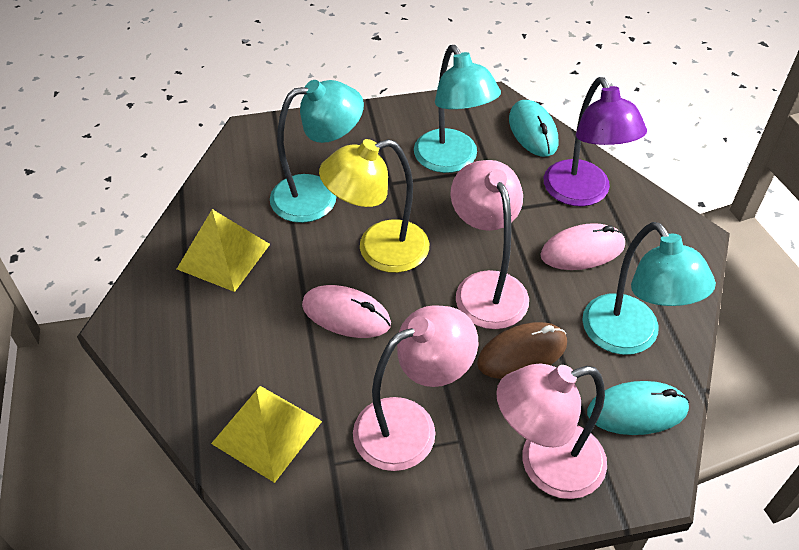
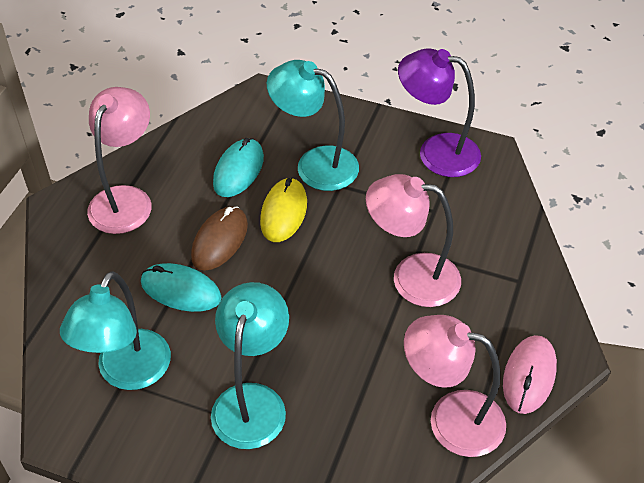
pink mouse: [302,285,391,338] [541,223,625,270] = 2 -> [503,335,557,414] = 1
yellow lamp: [319,139,429,273] = 1 -> none = 0
yellow mouse: none = 0 -> [260,177,307,242] = 1
yellow pyramid: [177,209,270,292] [211,386,322,483] = 2 -> none = 0

